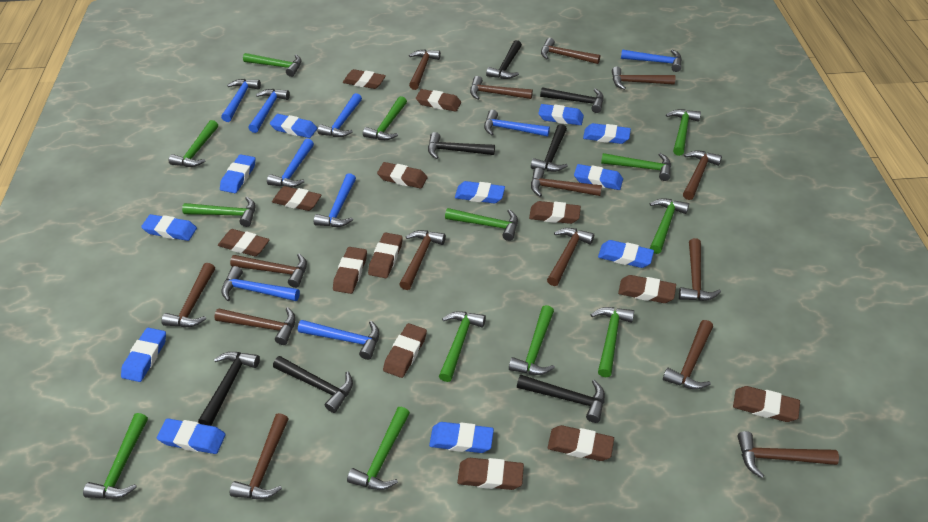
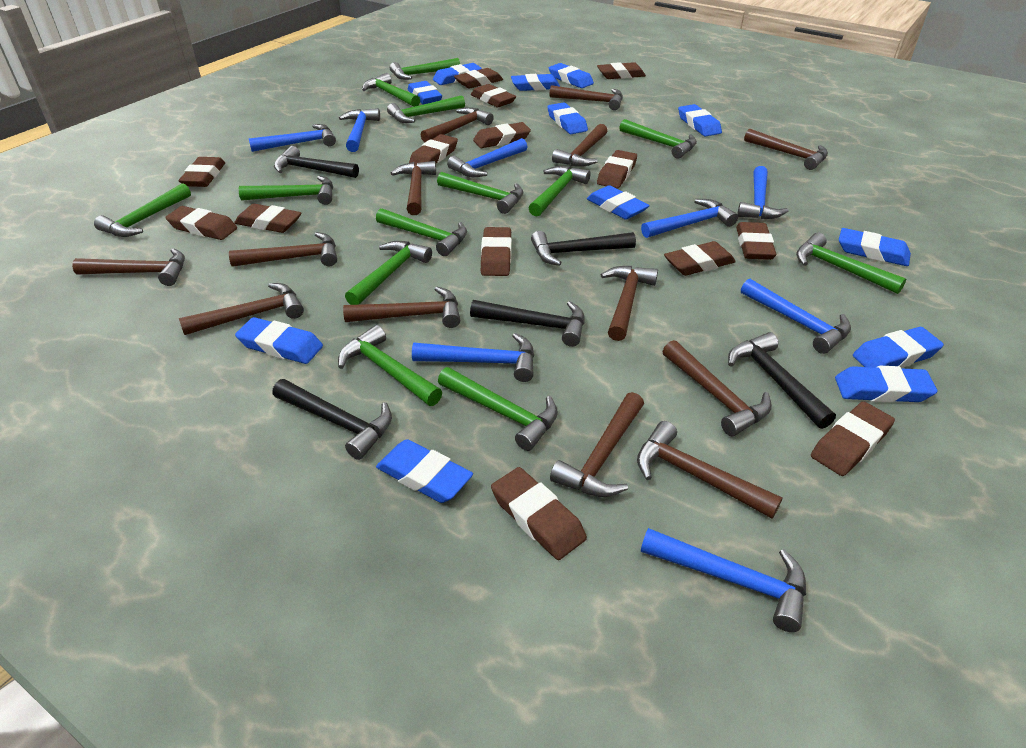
black hammer: [198,352,260,426] [273,356,353,413] [428,132,495,159] [486,40,522,79] [517,374,605,423] [531,124,568,172] [540,87,604,113] = 7 -> [273,379,392,460] [274,146,359,178] [470,300,585,347] [531,231,636,266] [728,332,836,429] = 5
blue eraser: [121,328,166,382] [141,214,197,241] [157,418,226,454] [220,154,256,193] [270,114,317,138] [429,422,494,453] [455,181,505,204] [538,104,584,125] [574,164,623,190] [583,123,631,144] [598,240,654,268] = 11 -> [235,317,323,364] [376,439,473,503] [408,81,442,105] [433,63,482,85] [511,74,560,91] [547,102,588,134] [549,63,594,88] [587,185,650,220] [678,104,722,137] [835,366,937,402] [839,228,911,266] [853,327,944,368] = 12
blue hammer: [221,79,261,122] [221,266,300,301] [249,89,290,133] [267,139,314,187] [298,320,380,360] [314,173,356,227] [318,93,362,137] [484,110,550,137] [621,50,682,72] = 9 -> [248,124,336,152] [339,108,380,152] [412,333,534,382] [447,138,527,177] [641,199,738,238] [641,528,806,632] [737,166,789,219] [741,278,851,354] = 8
brown eraser: [218,229,269,256] [272,186,321,211] [333,247,367,294] [343,69,386,89] [368,232,403,278] [377,162,428,189] [383,323,427,378] [416,89,461,112] [457,458,524,490] [529,201,581,224] [548,425,614,461] [618,275,676,303] [733,386,800,422] = 13 -> [165,206,237,240] [179,157,225,187] [234,204,301,233] [409,134,458,165] [454,68,503,88] [471,84,516,107] [473,122,531,148] [481,227,512,276] [491,467,587,560] [597,62,646,79] [597,150,637,188] [664,241,736,276] [736,222,776,260] [811,401,895,476] = 14
brown hammer: [161,263,215,327] [214,307,296,345] [230,253,307,288] [230,413,289,499] [399,230,446,290] [409,49,441,90] [470,76,533,100] [531,168,602,197] [541,38,600,64] [547,228,594,286] [612,67,675,90] [663,320,713,390] [679,238,721,301] [683,151,722,200] [738,431,839,478] = 15 -> [72,248,185,286] [179,283,304,335] [229,232,337,267] [343,287,460,328] [391,161,436,215] [421,107,494,142] [549,85,623,110] [550,392,644,497] [552,124,607,167] [601,266,658,341] [637,421,783,518] [663,340,772,436] [744,129,828,170] = 13

